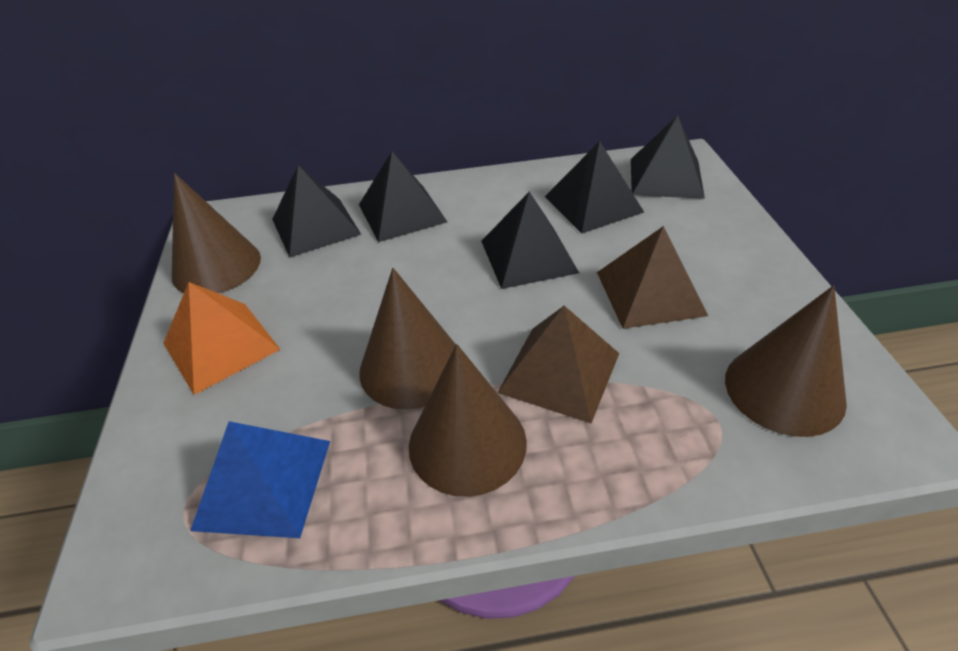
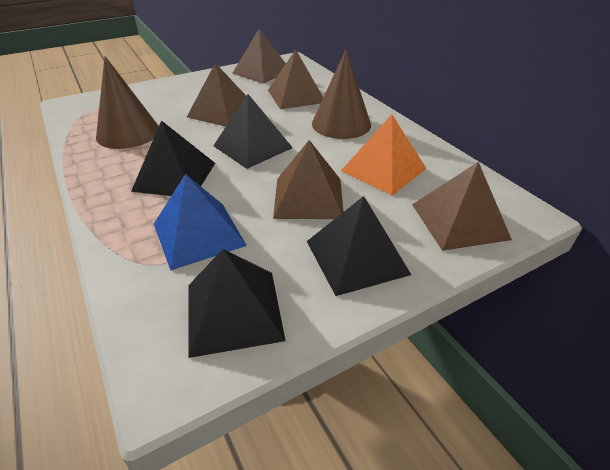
black pyramid: [272,165,361,258] [359,152,447,242] [481,192,579,289] [545,141,644,233] [631,116,705,199] = 5 -> [131,120,215,196] [188,249,286,358] [213,94,293,169] [307,196,411,296] = 4
brown cone: [172,173,261,293] [359,268,456,410] [409,344,527,497] [725,285,847,437] = 4 -> [96,56,159,149] [312,49,371,139] = 2
brown pyramid: [497,306,619,423] [597,226,708,329] = 2 -> [187,63,246,127] [232,29,286,84] [268,49,323,109] [273,140,343,219] [412,162,512,251] = 5

